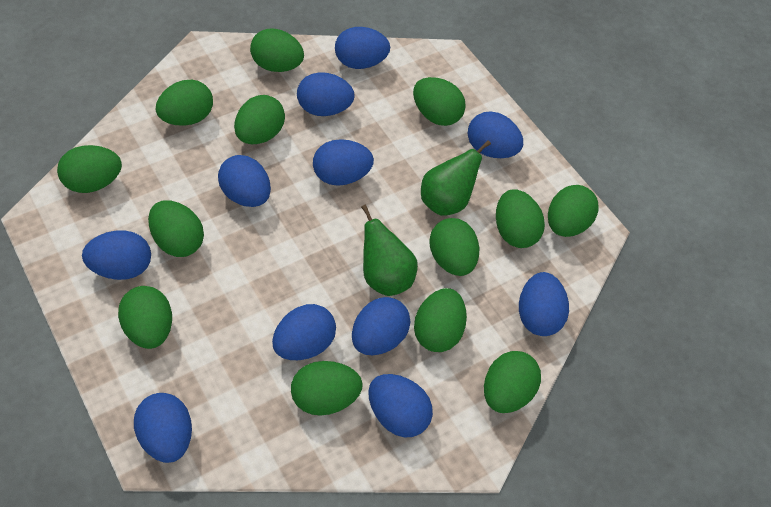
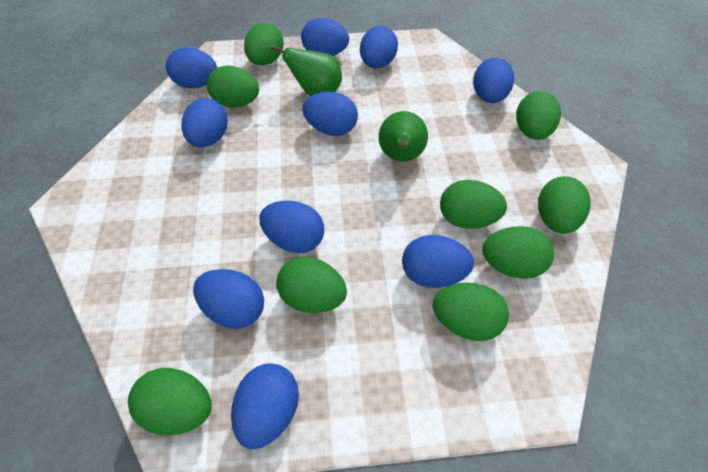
blue egg: [82,230,151,280] [134,393,192,463] [218,155,271,207] [272,304,336,360] [297,72,355,116] [313,139,374,186] [335,27,390,69] [352,297,410,355] [368,374,433,437] [468,112,523,158] [519,272,569,336] = 11 -> [166,47,217,88] [181,98,228,147] [193,269,264,329] [231,363,299,449] [259,201,324,253] [301,18,349,56] [302,92,358,136] [360,26,398,68] [402,235,474,288] [473,58,514,103] = 10
green egg: [57,145,122,193] [118,286,172,349] [148,200,204,257] [156,80,213,126] [234,95,285,144] [250,29,304,72] [291,361,363,416] [413,77,466,126] [414,288,467,352] [429,218,479,276] [484,351,541,413] [496,189,545,248] [548,185,599,237] = 13 -> [128,368,212,435] [207,65,259,108] [244,23,284,65] [276,257,347,313] [432,283,509,341] [440,180,507,229] [482,226,554,279] [516,91,561,140] [538,176,591,234] = 9

